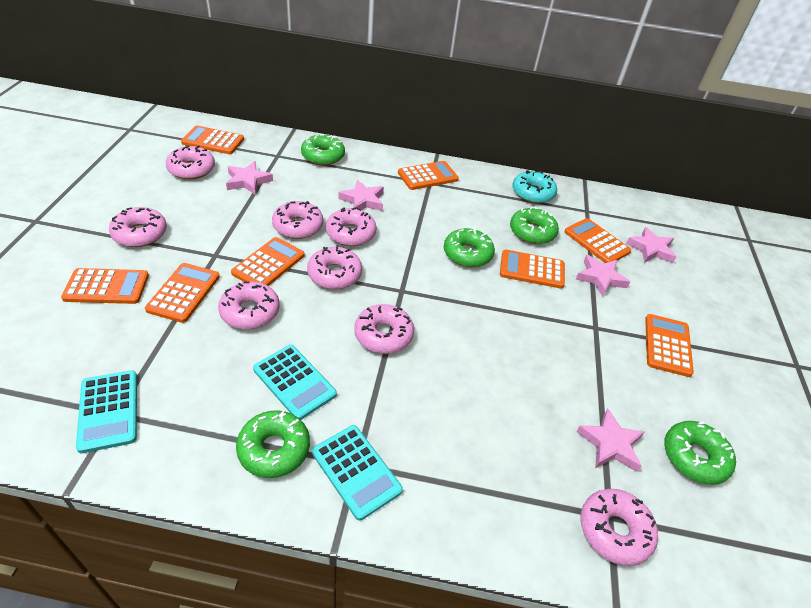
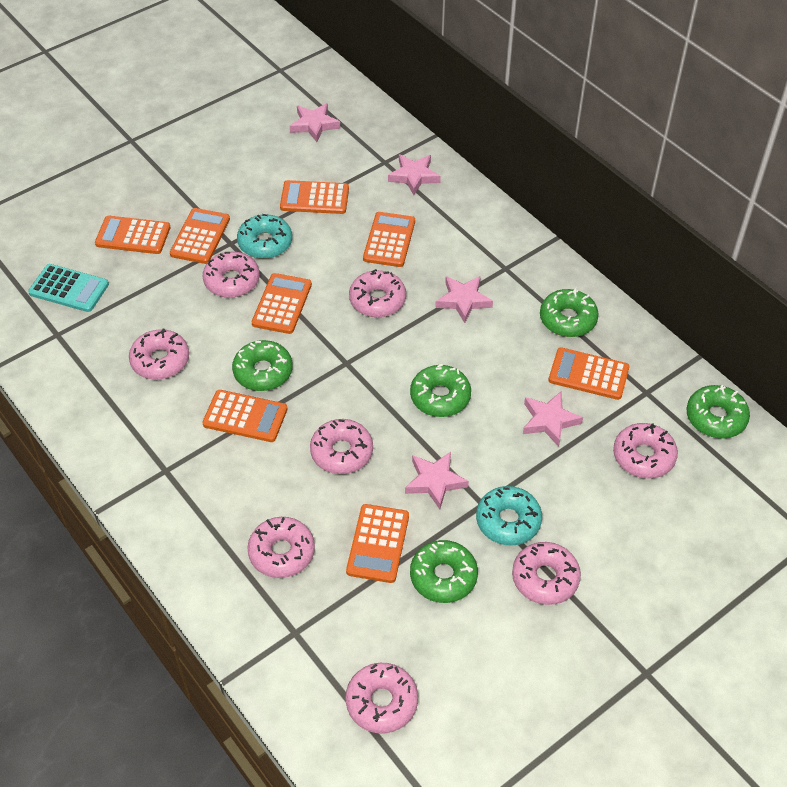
turquoise calculator: [76,370,137,453] [253,345,337,420] [312,425,403,521] = 3 -> [28,264,109,312] = 1
turquoise donut: [513,170,557,204] = 1 -> [237,214,292,259] [476,486,542,546] = 2

